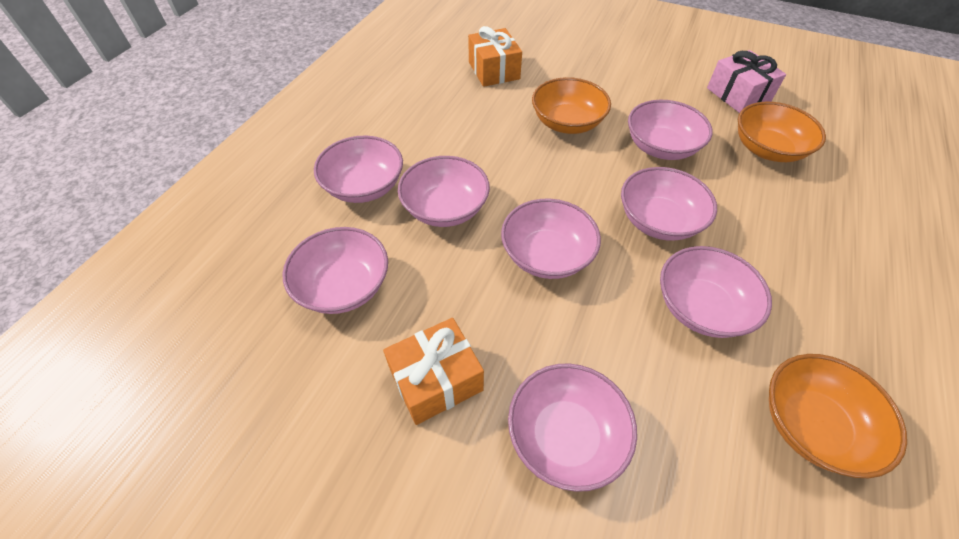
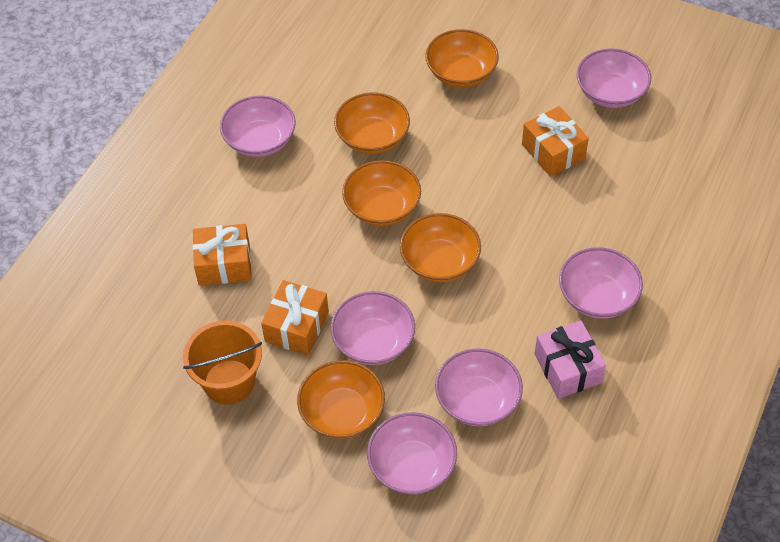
orange bowl: [532,77,611,134] [738,102,826,162] [769,354,907,478] = 3 -> [297,360,385,439] [334,92,410,154] [342,160,421,226] [400,213,481,282] [425,29,499,88] = 5
orange bucket: none = 0 -> [183,320,262,405] = 1
orange gift: [383,318,484,425] [468,26,522,87] = 2 -> [193,224,252,286] [261,280,329,355] [522,106,589,177] = 3
pink bowl: [282,227,388,314] [314,136,403,203] [398,156,490,227] [501,199,601,279] [508,363,637,492] [621,167,717,241] [628,100,713,160] [660,246,772,338] = 8 -> [220,95,295,157] [330,291,415,365] [367,412,457,495] [435,348,523,426] [559,247,643,319] [577,49,651,108] = 6

